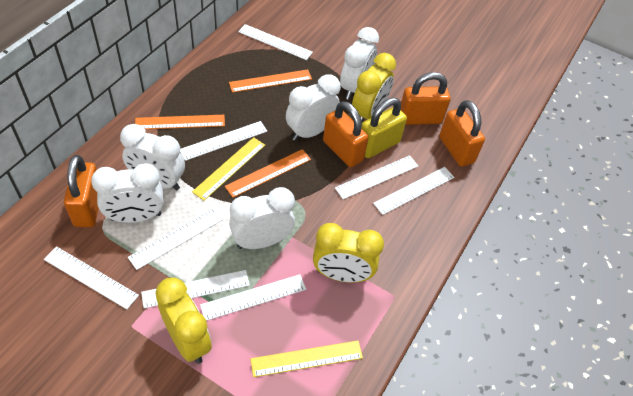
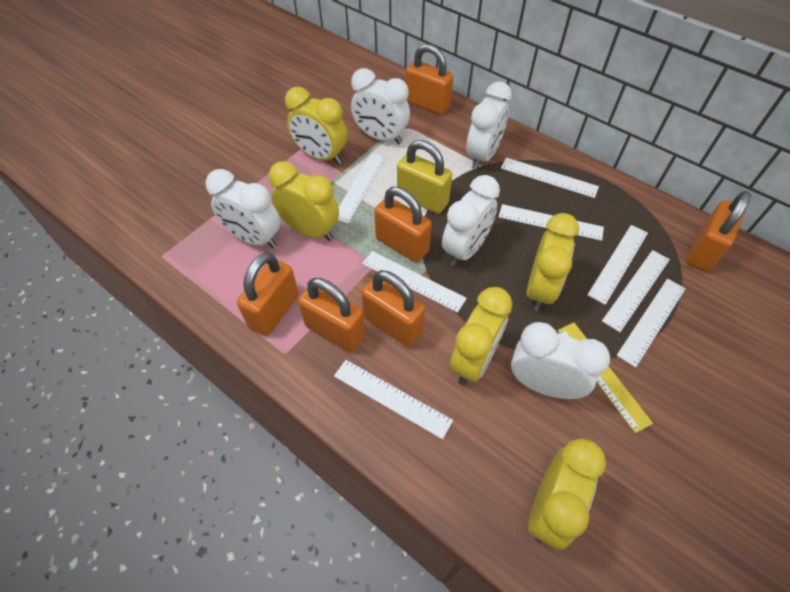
orange padlock: [64,155,99,227] [323,101,369,167] [401,72,451,125] [439,100,485,167] = 4 -> [237,253,299,336] [298,278,365,352] [361,270,425,347] [374,187,432,263] [406,44,454,115] [686,191,751,272] = 6
orange ruler: [135,115,225,129] [225,149,311,198] [229,69,312,93] = 3 -> none = 0
yellow clock: [155,278,212,364] [313,223,384,283] [352,53,396,123] = 3 -> [269,161,339,241] [285,87,347,164] [450,287,512,386] [527,213,579,311] [529,438,606,550] = 5
yellow ruler: [192,137,265,201] [250,341,363,377] = 2 -> [557,323,653,433] = 1

